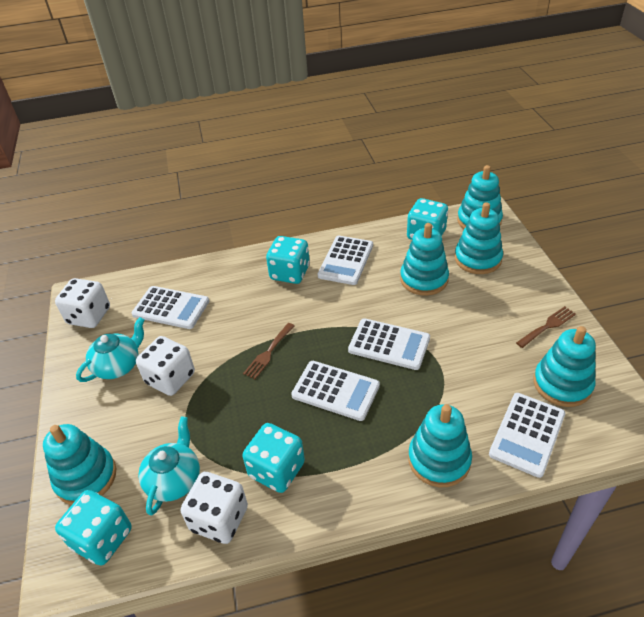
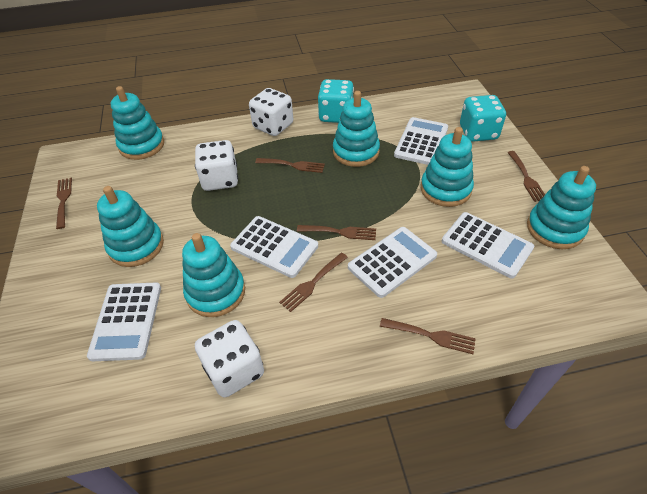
brown fork: [243,323,294,379] [516,306,576,348] = 2 -> [56,178,72,229] [255,158,325,173] [279,252,348,312] [297,225,376,240] [380,318,476,354] [507,151,545,202] = 6
turquoise dice: [55,490,132,566] [242,423,305,493] [266,236,310,284] [407,198,448,240] = 4 -> [318,79,354,123] [460,95,506,142] = 2
turquoise teapot: [76,317,145,382] [138,416,200,516] = 2 -> none = 0

